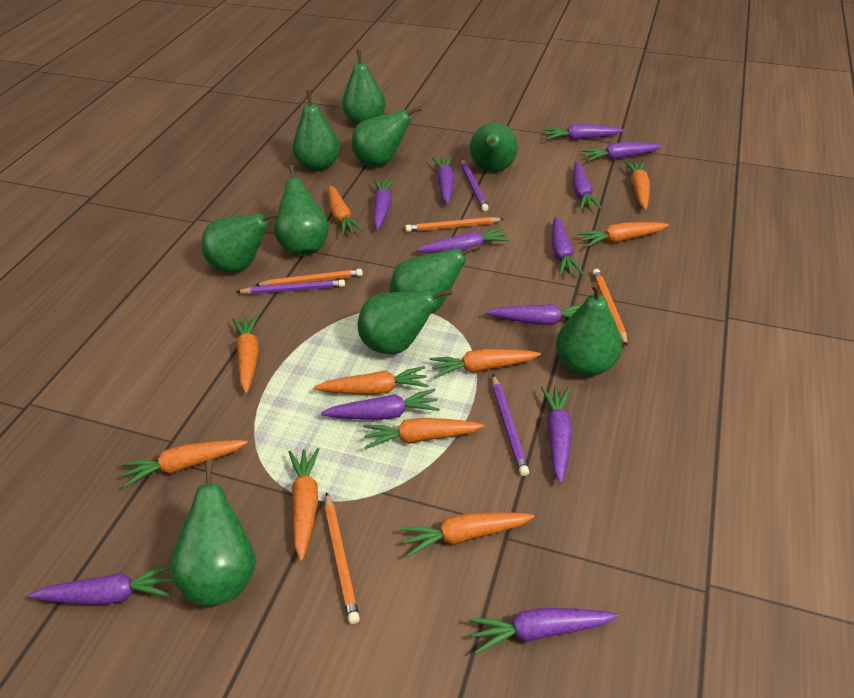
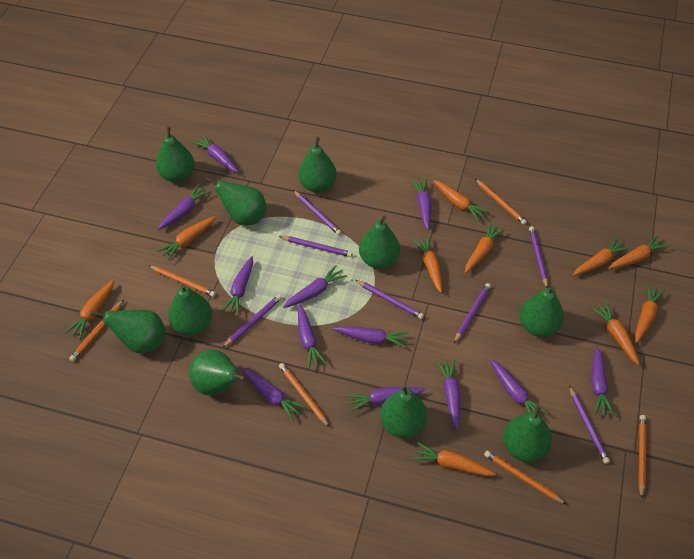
orange pencil: [256,269,363,286] [325,492,360,624] [405,217,504,232] [593,269,628,346] = 4 -> [69,300,124,362] [148,265,216,297] [279,363,329,427] [475,179,527,225] [484,451,567,505] [638,415,646,498] = 6
purple pencil: [236,279,345,294] [461,159,489,211] [492,375,529,476] = 3 -> [223,295,282,348] [279,236,352,257] [293,190,342,235] [355,280,424,319] [454,283,491,343] [529,226,548,288] [569,385,610,464] = 7

